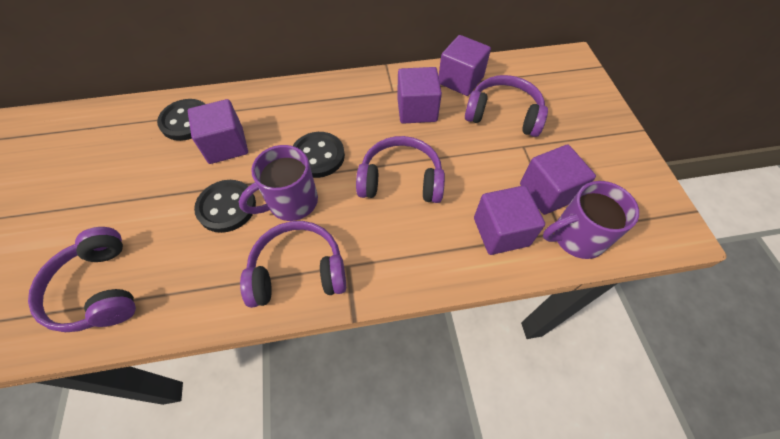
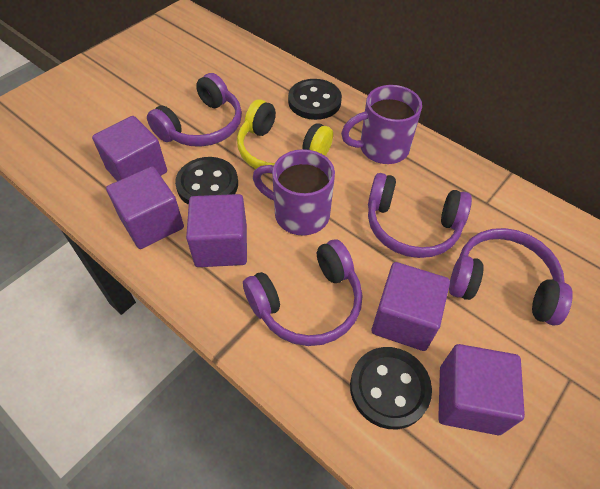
yellow headphones: none = 0 -> [237,99,333,174] = 1

